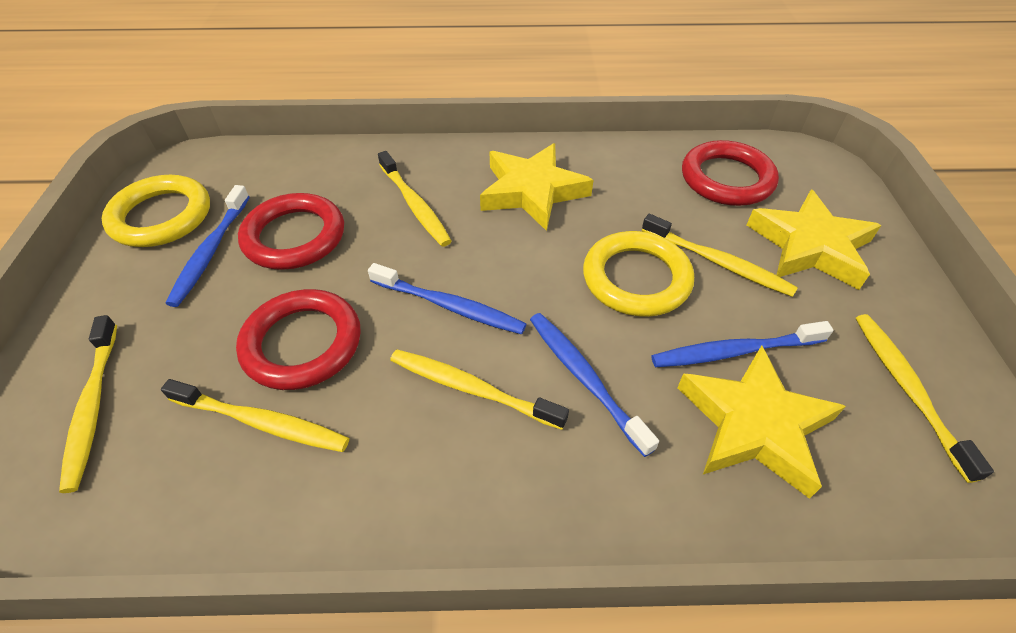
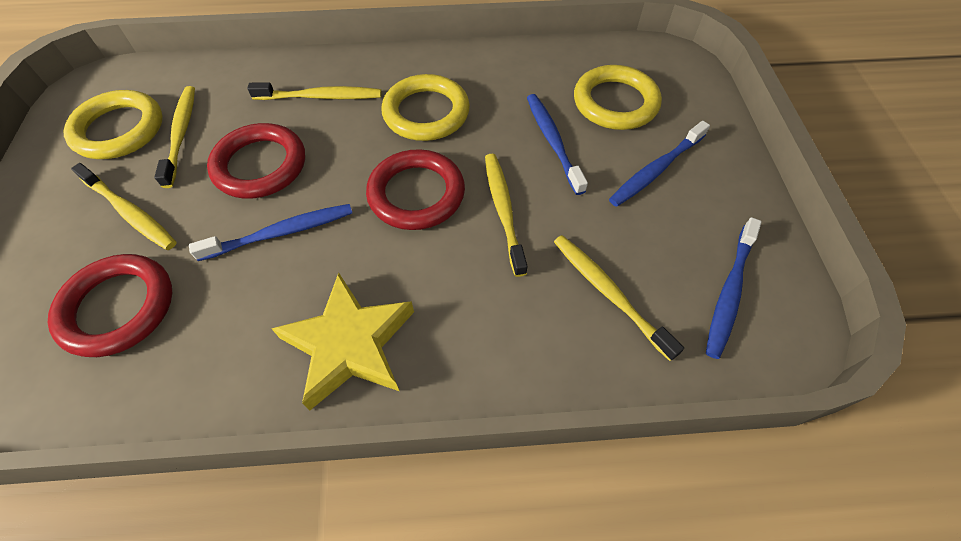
yellow ring: [101,175,210,247] [583,231,694,317] = 2 -> [63,90,163,159] [381,74,470,141] [574,65,662,130] = 3
yellow star: [480,143,594,231] [677,345,846,499] [747,190,881,290] = 3 -> [271,273,414,410] = 1
yellow toothbrush: [59,315,117,493] [161,379,349,452] [378,151,452,247] [390,350,569,430] [642,214,798,297] [856,314,994,483] = 6 -> [71,163,177,250] [154,86,195,188] [247,82,381,100] [485,154,527,277] [554,235,684,361] = 5

